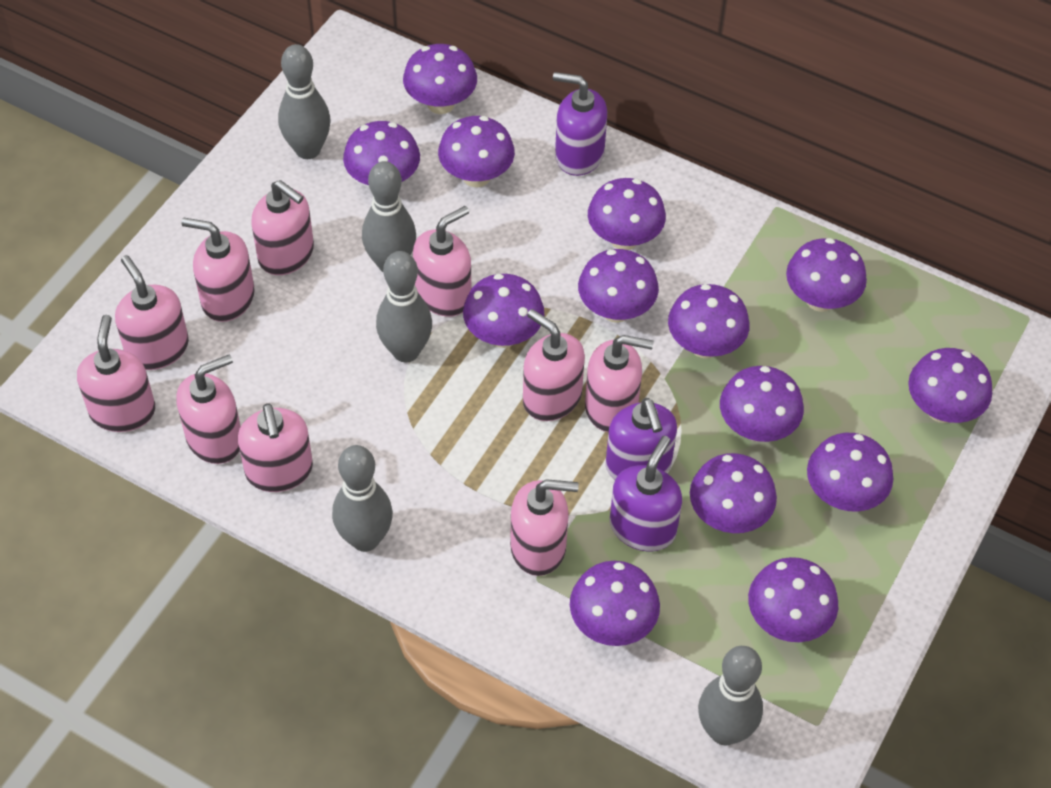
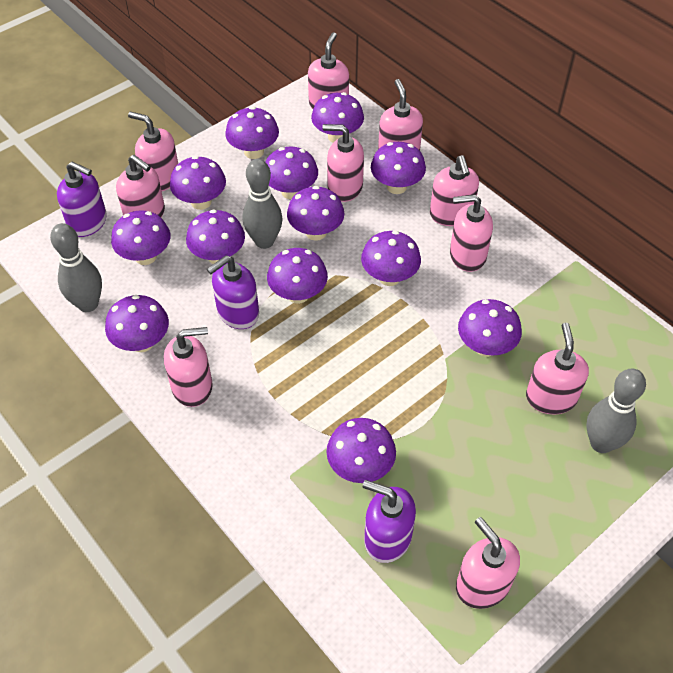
grey bowling pin: [278,44,331,159] [332,445,393,552] [362,161,416,272] [376,251,432,362] [698,646,763,745] = 5 -> [50,223,102,312] [243,159,283,249] [586,369,646,453] = 3
purple mushroom: [343,121,420,185] [403,44,477,114] [438,116,515,188] [463,274,544,348] [570,561,660,646] [578,249,659,323] [588,178,666,250] [668,284,750,358] [690,453,777,533] [720,366,804,442] [748,557,838,642] [786,238,867,312] [807,433,893,511] [908,348,992,423] = 14 -> [105,295,169,352] [111,210,170,265] [170,156,226,210] [186,209,245,264] [225,107,279,159] [266,147,318,199] [267,248,328,304] [287,186,344,241] [311,92,364,143] [326,418,396,483] [361,231,421,286] [371,142,426,194] [458,299,522,357] = 13

